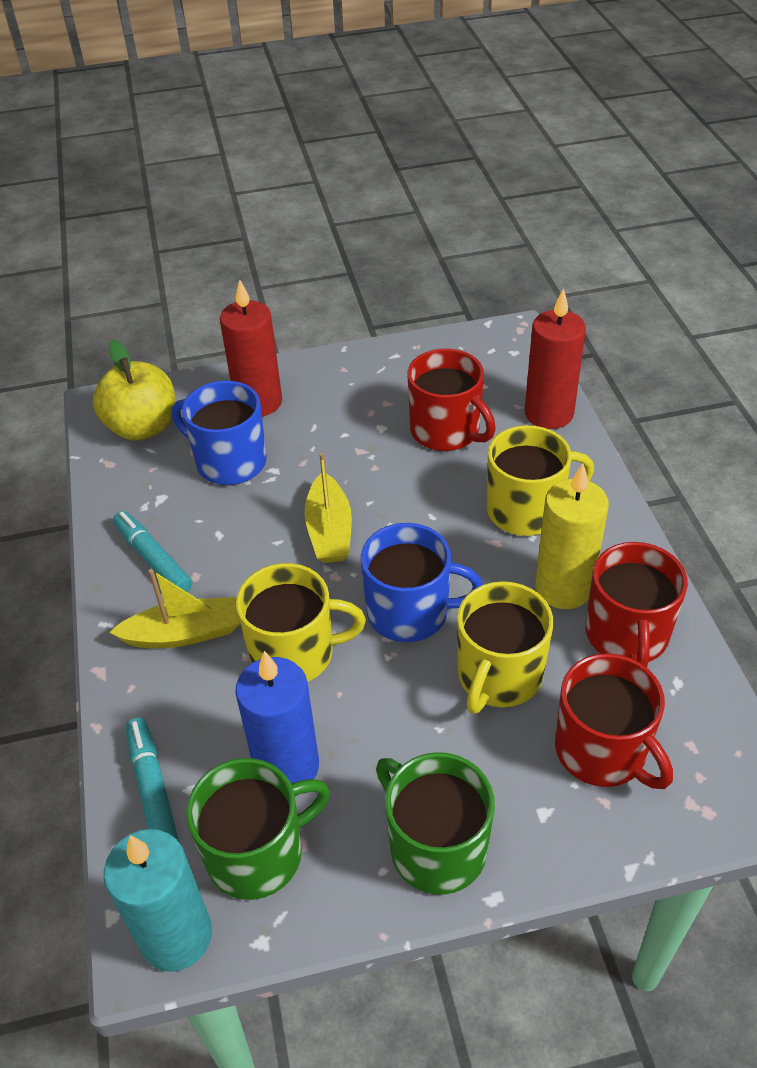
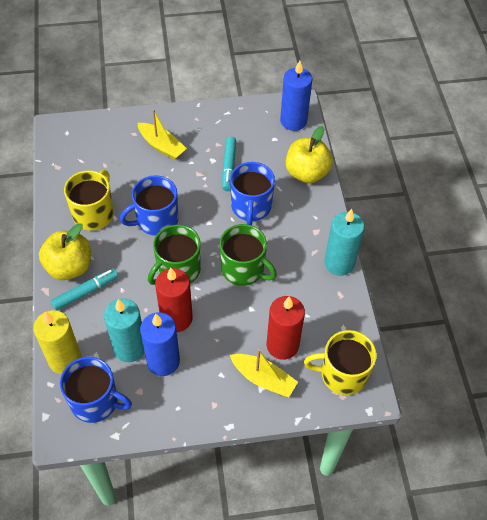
blue candle: [235,651,319,784] = 1 -> [140,312,180,376] [280,60,313,131] = 2
blue mug: [172,381,266,485] [361,523,483,642] = 2 -> [60,357,132,423] [120,175,178,236] [230,162,275,225] = 3
red mug: [407,349,496,451] [555,653,673,789] [585,542,688,668] = 3 -> none = 0
turquoise candle: [104,829,212,972] = 1 -> [104,298,145,362] [324,209,364,276] = 2
yellow apple: [93,339,175,441] = 1 -> [39,223,91,280] [286,126,333,183] = 2
yellow mug: [236,563,366,682] [457,581,554,714] [487,425,594,536] = 3 -> [64,170,114,231] [304,330,377,395] = 2

